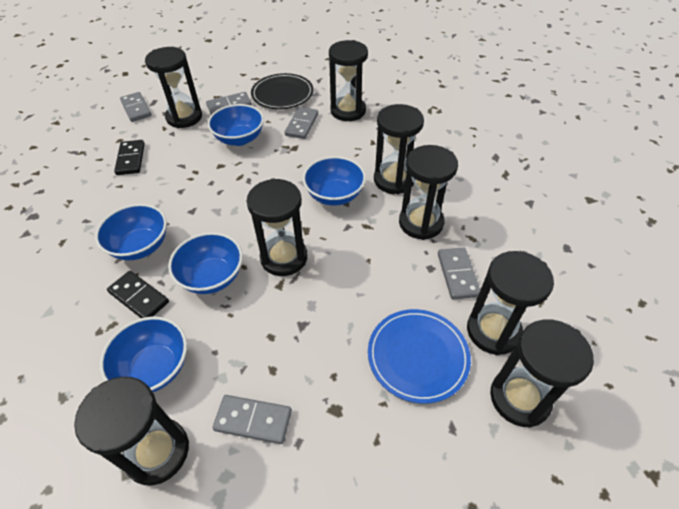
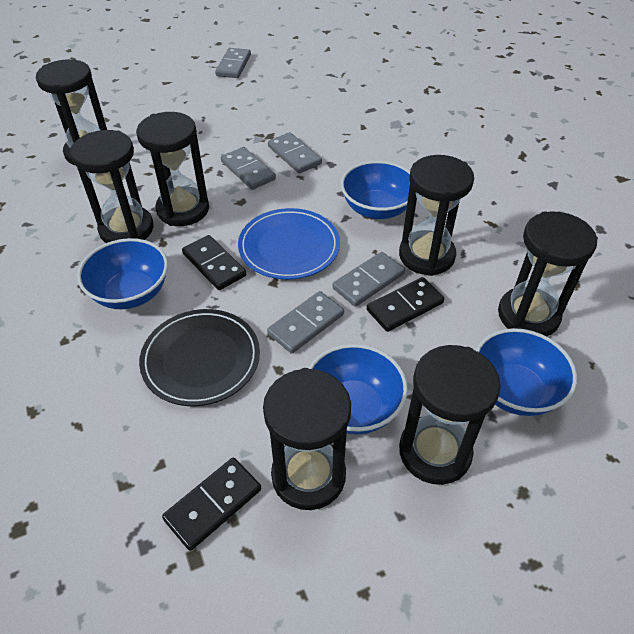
black domino: [107,271,169,318] [114,140,145,175] = 2 -> [162,458,261,551] [182,235,246,290] [367,277,444,332] = 3
black hourglass: [74,377,189,486] [145,47,202,128] [247,178,307,276] [329,40,368,121] [374,104,424,194] [399,145,458,240] [467,251,554,355] [490,319,594,428] = 8 -> [36,59,107,165] [70,130,154,243] [136,112,209,226] [263,368,351,510] [399,155,474,276] [399,345,501,485] [498,211,598,337] = 7
blue bowl: [95,204,167,261] [100,316,187,392] [168,232,243,294] [208,104,264,146] [303,156,366,206] = 5 -> [77,238,168,309] [308,344,408,435] [341,161,410,219] [475,328,577,416] = 4

